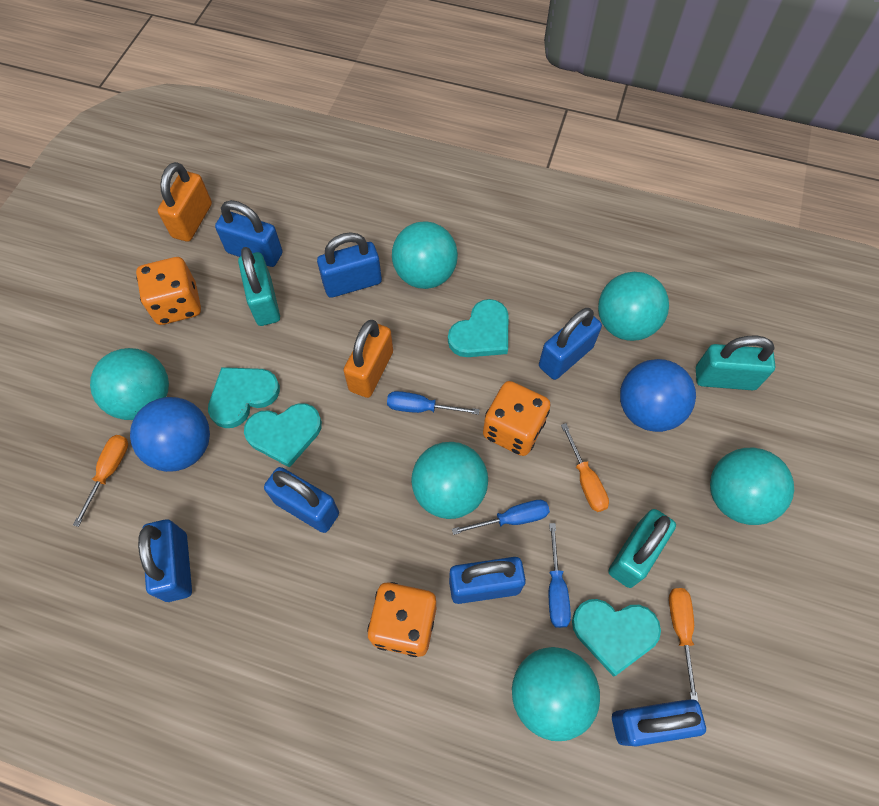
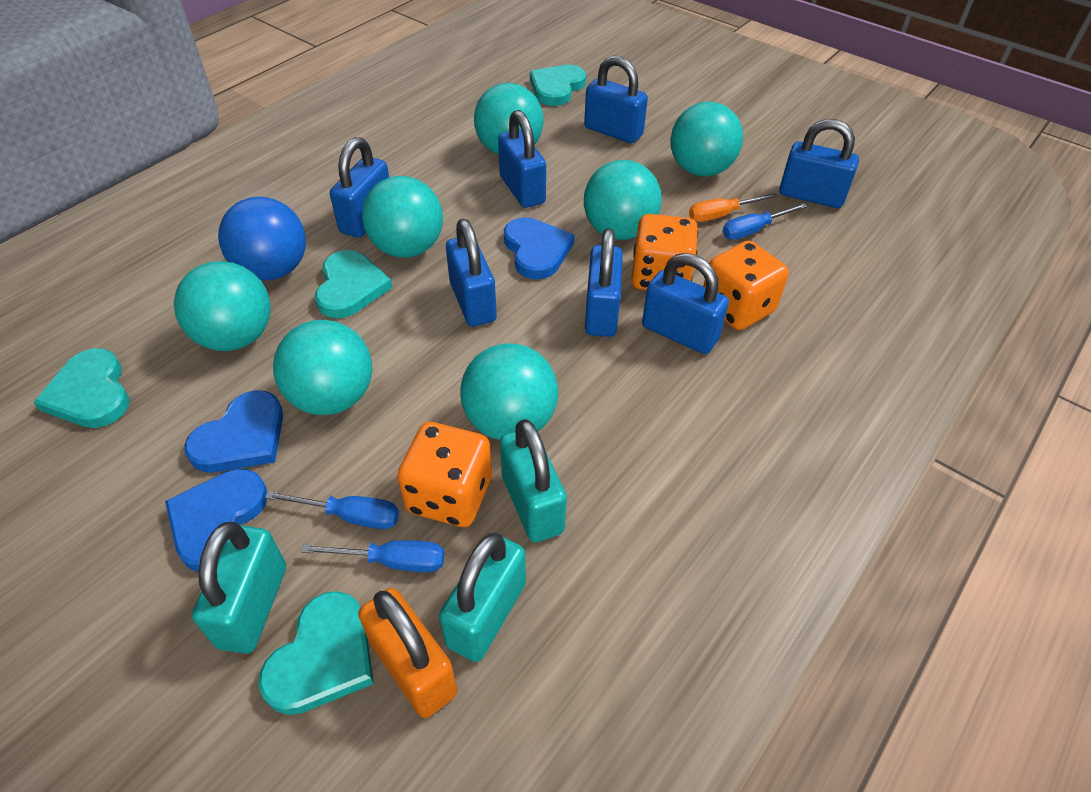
blue ball: [130,397,210,472] [620,359,696,432] = 2 -> [218,197,306,281] = 1
blue heart: none = 0 -> [165,469,267,572] [184,390,283,473] [504,217,575,279] = 3
orange padlock: [158,162,212,242] [343,320,393,398] = 2 -> [358,588,457,718] = 1
orange screwdriver: [73,435,128,527] [561,423,609,512] [669,588,698,701] = 3 -> [689,193,779,222] = 1
turquoise ball: [90,348,169,420] [392,221,458,289] [411,442,488,519] [512,647,600,741] [598,272,669,341] [710,448,794,525] = 6 -> [174,261,271,351] [273,320,372,415] [362,176,443,258] [460,343,558,440] [474,83,544,155] [584,160,662,240] [670,102,743,177] = 7

